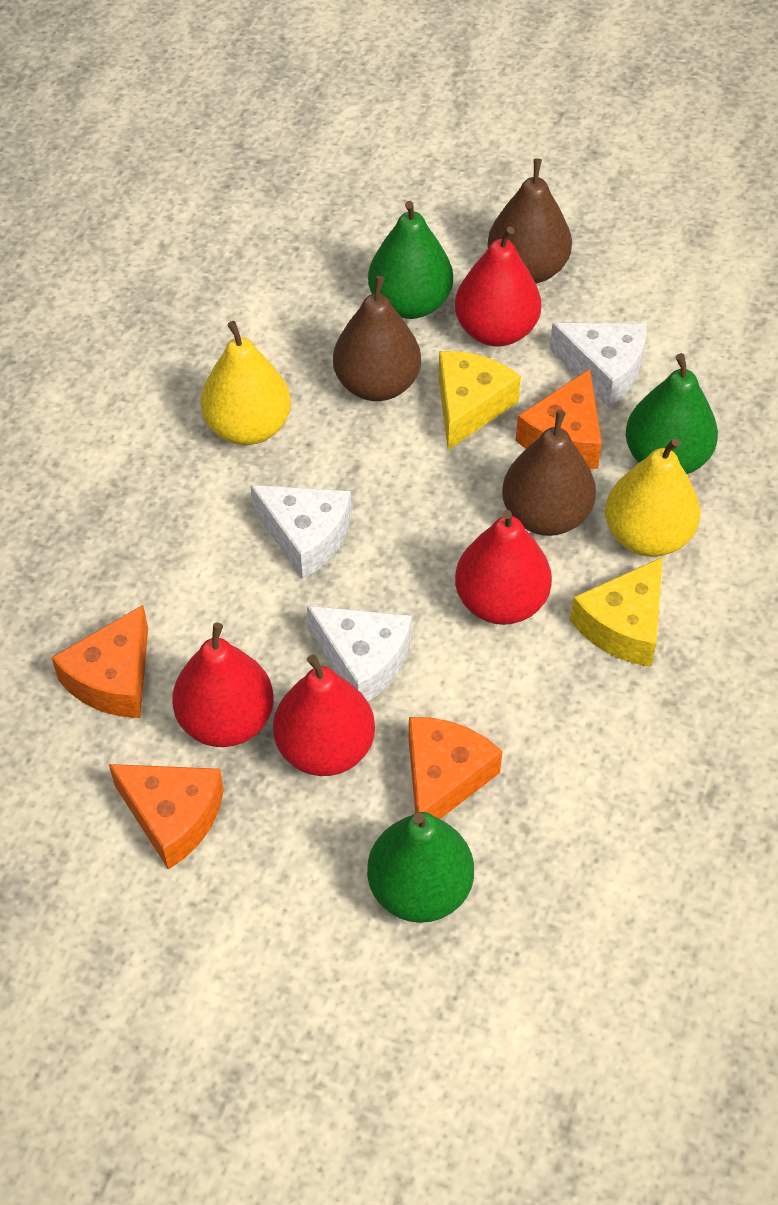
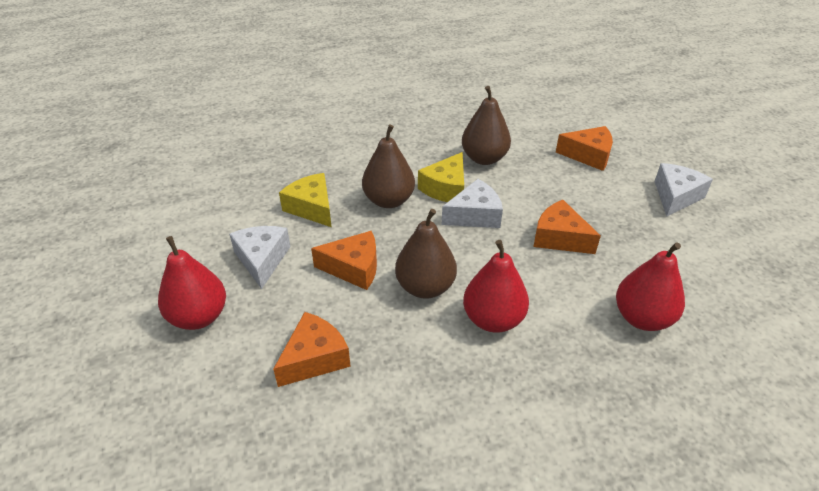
green pear: [367,812,474,923] [368,201,453,319] [626,353,718,474] = 3 -> none = 0
red pear: [172,623,274,747] [273,654,375,776] [455,227,541,347] [455,510,552,625] = 4 -> [158,236,226,330] [463,240,529,333] [616,242,685,331] = 3
yellow pear: [201,321,291,445] [605,438,700,557] = 2 -> none = 0

